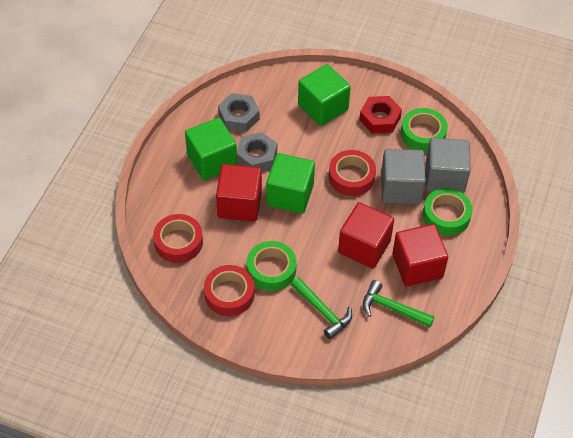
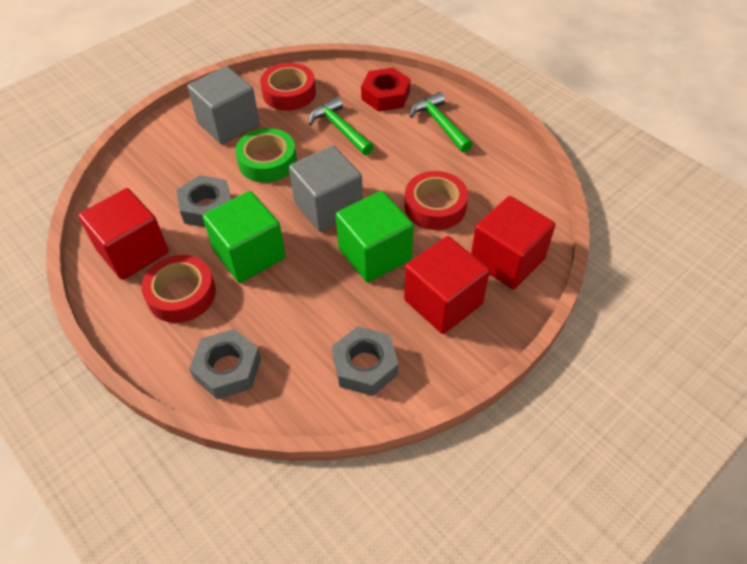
green cube: [185,118,237,180] [266,153,315,214] [298,64,351,126] = 3 -> [203,191,286,283] [336,191,414,282] = 2
green tape: [247,241,297,291] [401,108,448,152] [423,188,472,236] = 3 -> [235,128,297,183] = 1
grey nut: [218,93,260,132] [237,132,277,171] = 2 -> [176,175,231,228] [189,329,261,400] [332,326,399,396] = 3

